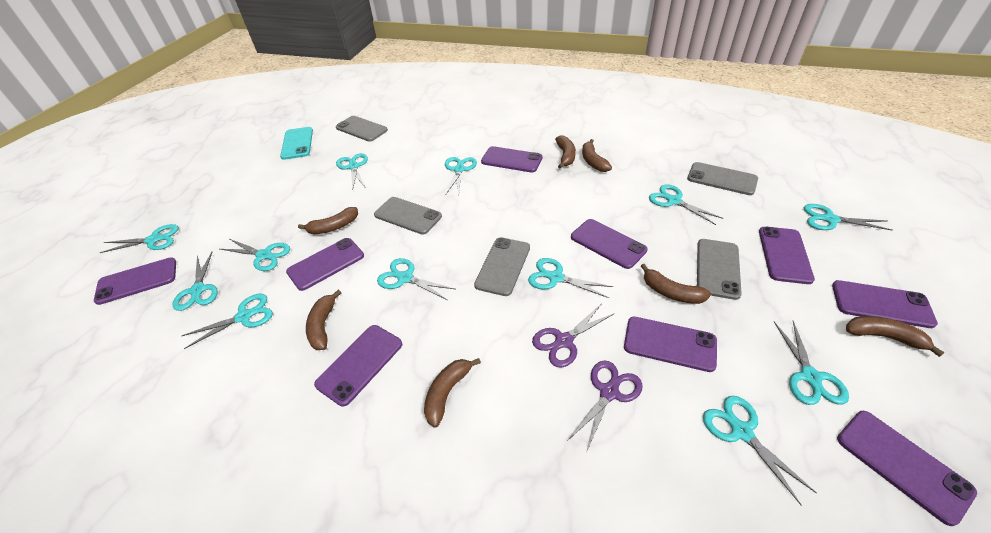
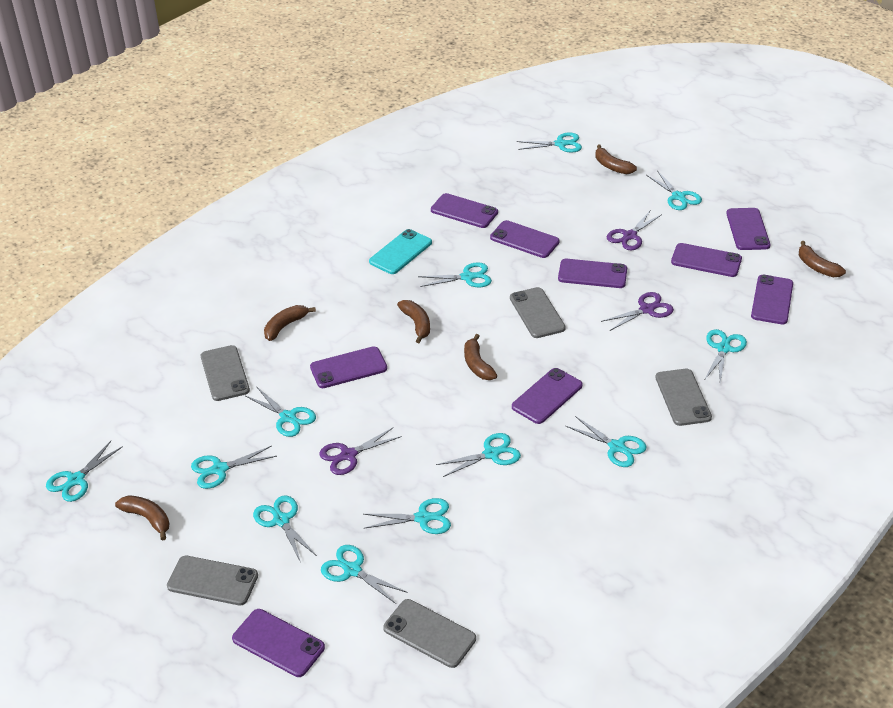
brown banana: [298,207,358,234] [306,290,341,350] [424,358,481,428] [555,135,576,168] [582,139,612,172] [641,264,711,304] [846,316,945,357] = 7 -> [115,495,169,541] [264,305,316,341] [397,300,430,343] [464,334,497,380] [595,144,637,174] [799,241,846,277] = 6
purple scissors: [532,304,615,367] [567,361,643,453] = 2 -> [319,427,402,475] [601,292,674,331] [607,211,662,250] = 3

